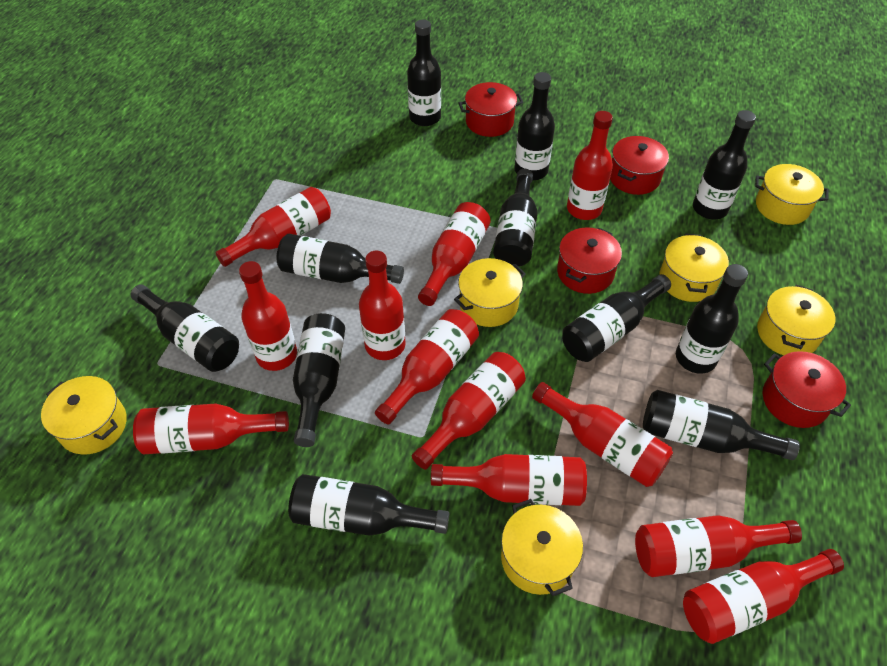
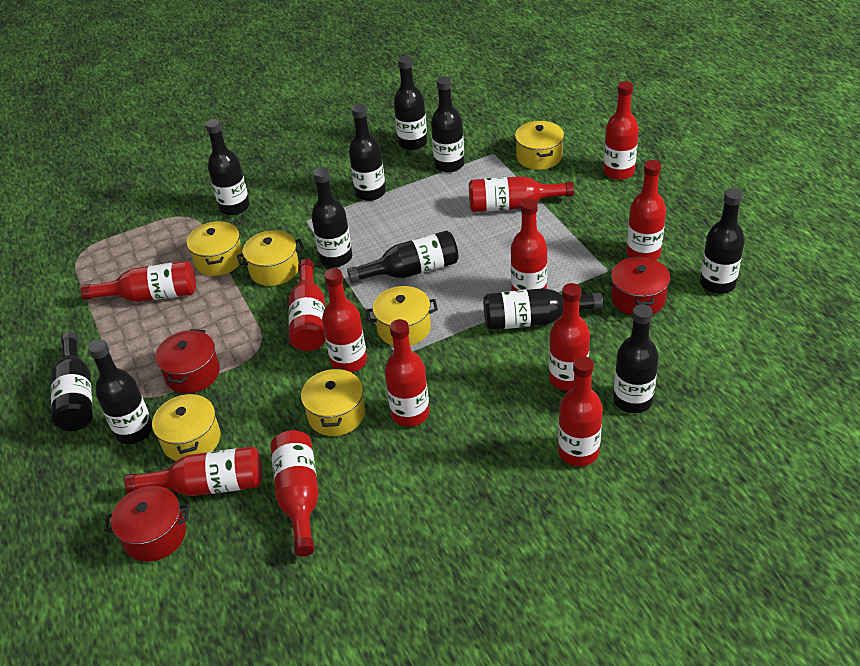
red pot: [458,82,523,137] [557,227,622,294] [610,136,669,195] [763,351,851,428] = 4 -> [104,486,189,562] [155,329,220,393] [611,256,670,316] = 3

